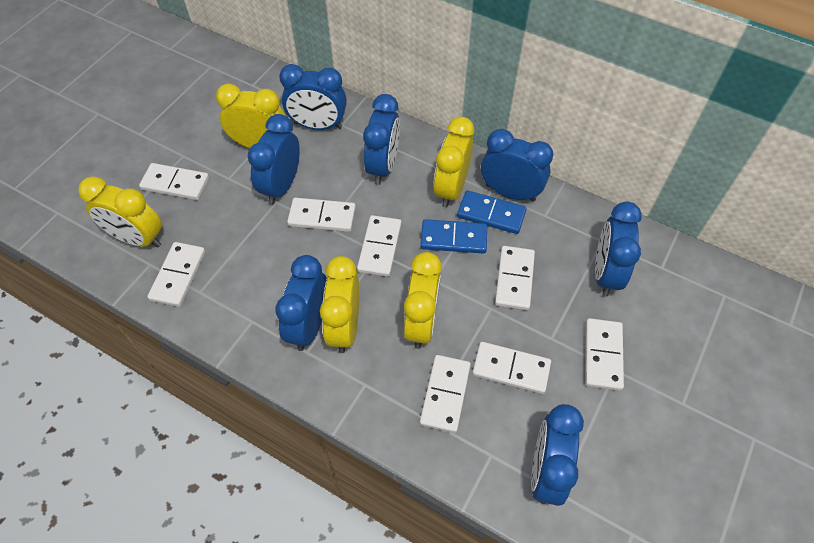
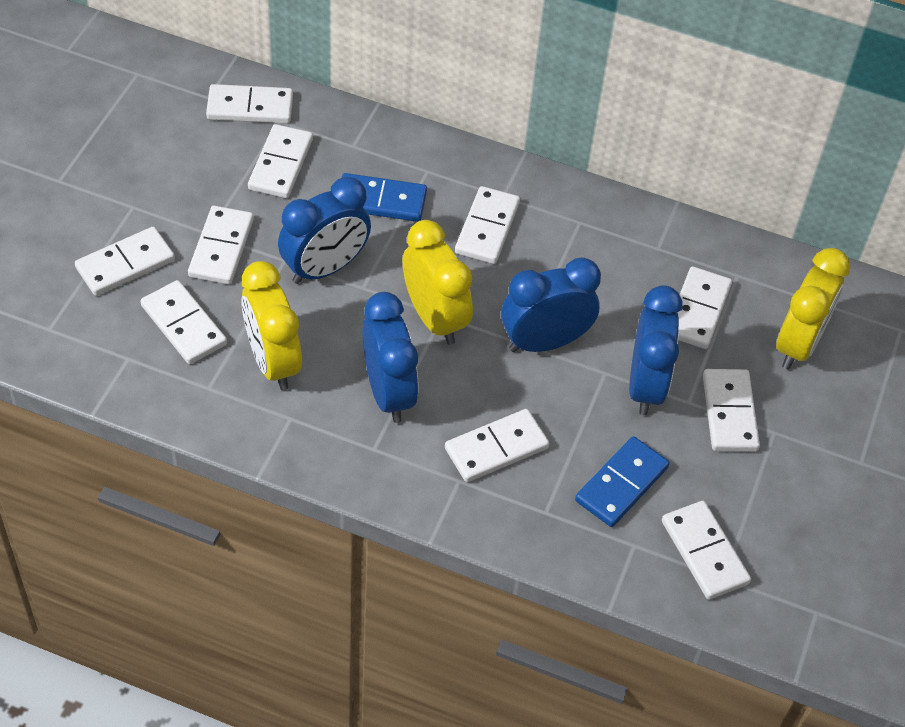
blue clock: [248,114,300,205] [276,255,327,351] [279,64,347,130] [363,94,400,185] [481,129,553,202] [531,404,584,506] [595,202,642,297] = 7 -> [278,177,371,284] [363,292,419,423] [501,258,601,352] [629,285,683,415] = 4
white domino: [139,163,209,200] [147,242,205,307] [287,198,356,232] [357,215,402,277] [420,355,471,433] [472,342,551,394] [495,246,535,310] [585,318,624,391] = 8 -> [75,227,175,296] [141,280,227,364] [188,206,254,284] [206,84,293,123] [248,124,313,198] [445,409,549,482] [455,186,520,264] [662,501,751,600] [677,266,732,349] [703,369,760,452] = 10
yellow clock: [78,176,162,248] [216,83,286,148] [320,256,359,353] [404,252,442,349] [433,117,474,208] = 5 -> [241,261,302,390] [403,220,473,345] [776,248,850,370] = 3

